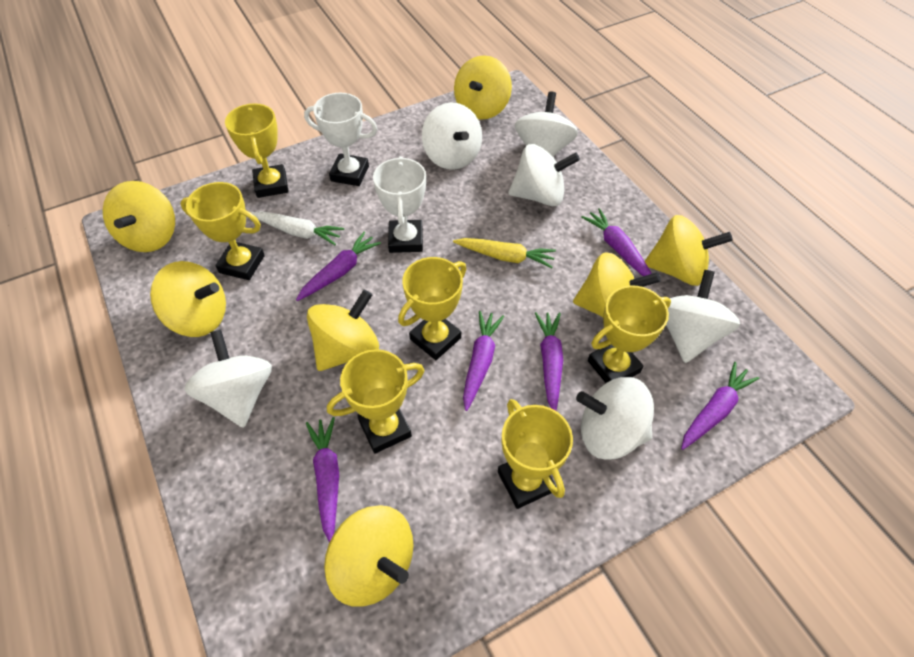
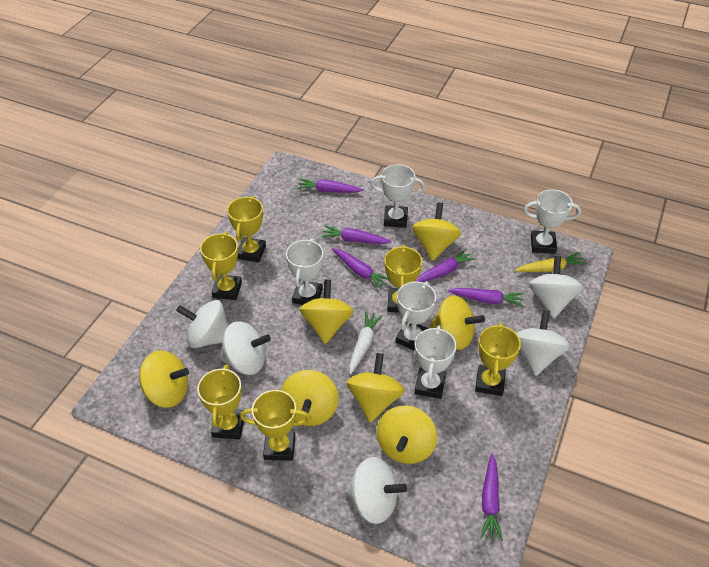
white spinning top: [184,329,272,428] [422,103,482,170] [509,144,580,206] [515,92,578,157] [576,377,654,460] [666,270,740,363] = 6 -> [176,300,228,348] [220,321,271,375] [345,457,407,524] [516,310,570,376] [529,256,583,319] = 5
white trophy: [304,93,377,186] [373,156,426,253] = 2 -> [286,238,323,305] [370,164,425,228] [396,281,436,351] [415,325,456,399] [524,189,581,254] = 5

